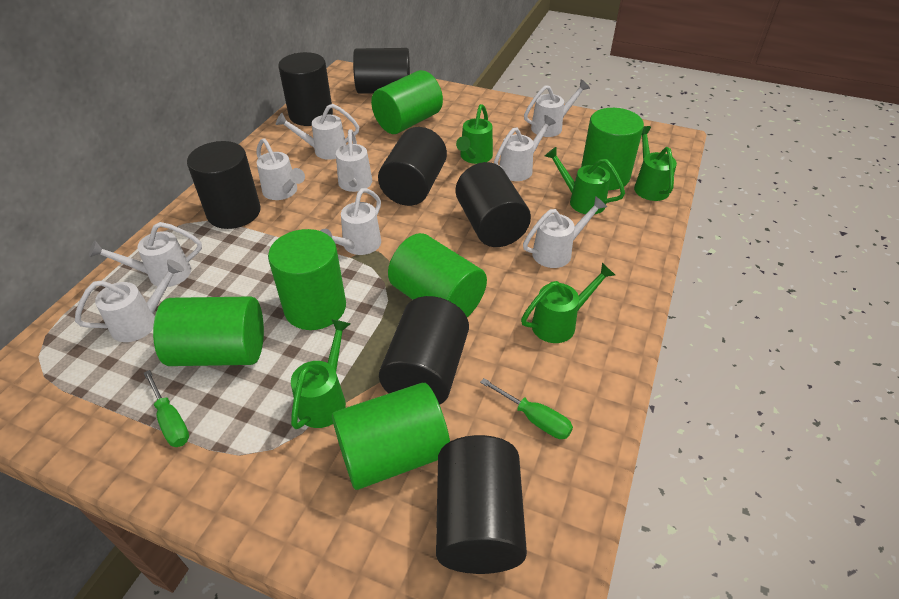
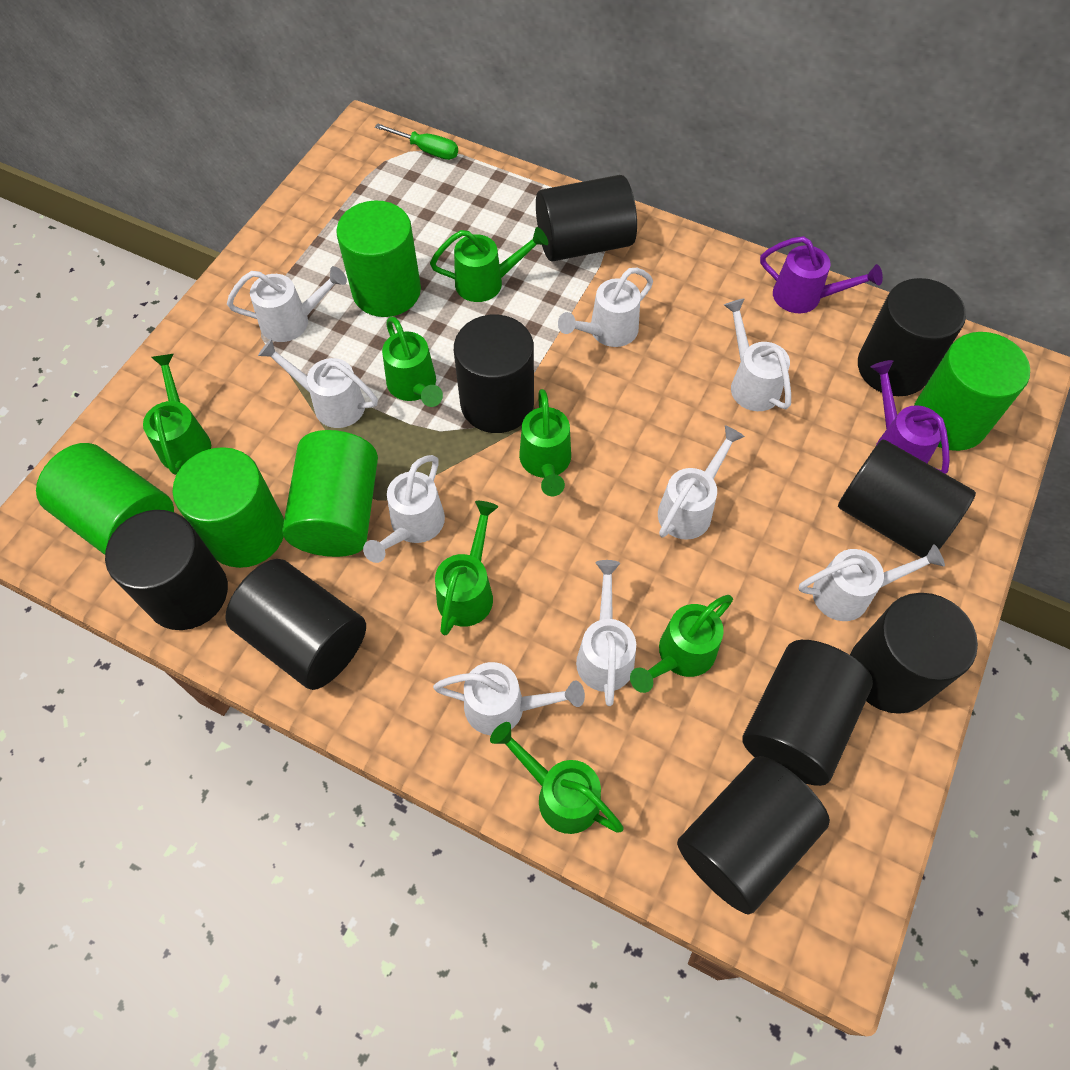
black cylinder: [187,141,261,229] [278,52,333,126] [353,48,410,94] [378,127,447,206] [379,296,469,405] [436,435,527,574] [456,162,531,247] = 7 -> [105,510,228,630] [225,559,366,690] [454,315,534,433] [536,175,637,262] [677,756,830,915] [743,640,873,786] [838,439,976,558] [850,593,978,714] [858,278,966,396] = 9
green cylinder: [153,296,264,366] [268,229,346,330] [332,383,450,490] [371,70,443,134] [388,233,487,317] [581,108,644,190] = 6 -> [36,443,174,555] [172,447,284,568] [282,430,378,557] [336,201,421,317] [914,332,1030,451] = 5
green screwdriver: [144,370,189,447] [480,378,573,439] = 2 -> [375,123,458,160] = 1
green watering can: [291,319,351,429] [456,104,493,164] [521,263,615,343] [545,147,625,214] [634,126,677,201] = 5 -> [143,354,211,475] [382,317,443,407] [430,227,548,302] [435,501,498,635] [490,722,624,834] [519,389,571,496] [630,595,733,693] = 7
purple watering can: none = 0 -> [760,236,883,313] [871,360,950,474] = 2

